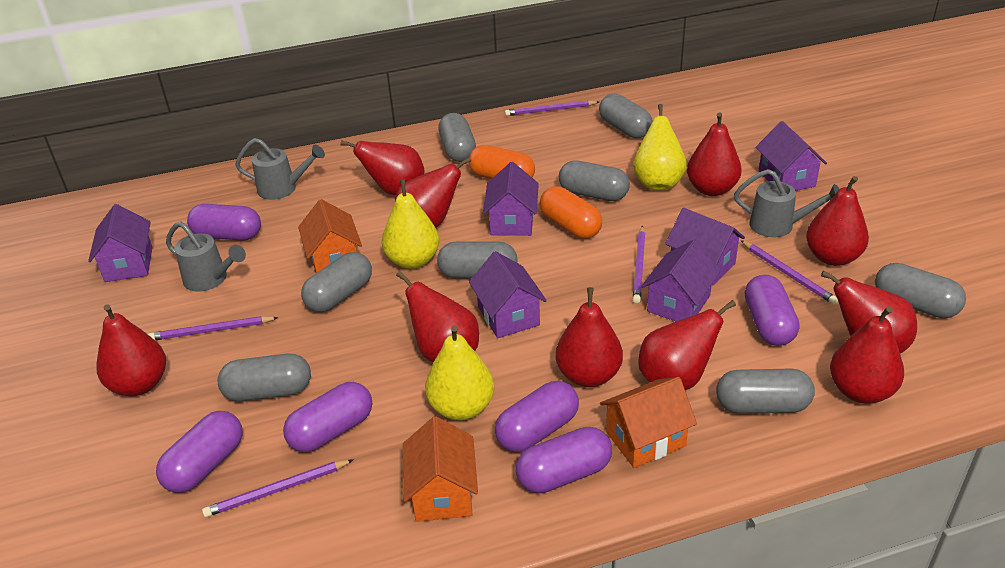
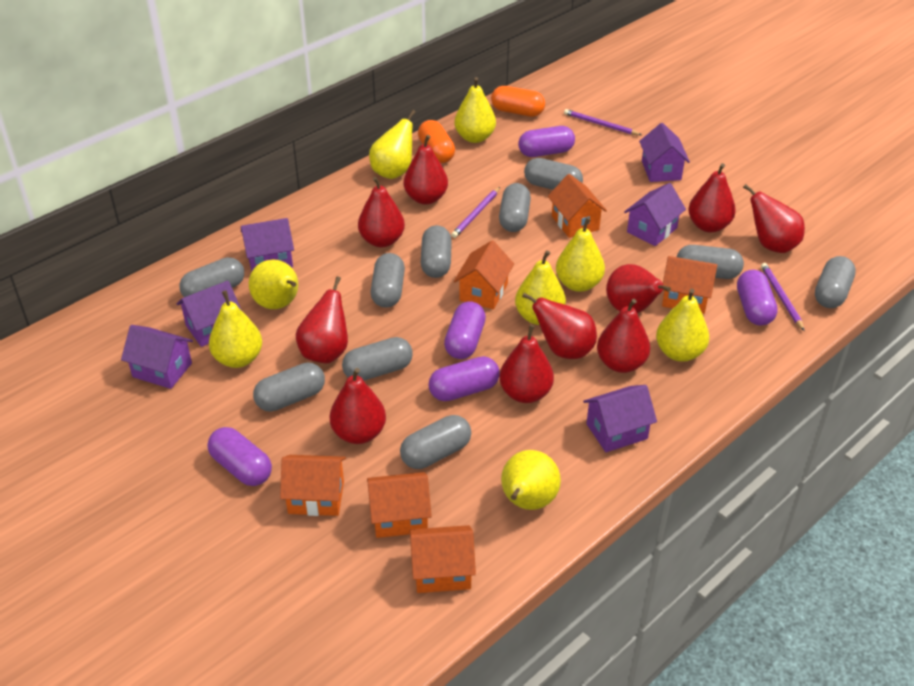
grey capsule: [218,354,311,401] [301,252,372,312] [437,242,518,279] [438,113,476,162] [559,160,630,201] [599,94,652,138] [716,368,815,414] [875,263,966,318] = 8 -> [180,257,244,297] [253,362,325,412] [342,337,413,381] [370,253,405,308] [400,415,471,469] [421,225,452,278] [499,183,531,232] [524,158,583,190] [677,245,744,279] [815,256,856,308] = 10
grey watering can: [166,222,246,292] [235,138,325,200] [734,169,839,238] = 3 -> none = 0
orange house: [298,199,362,273] [403,416,478,522] [600,377,697,468] = 3 -> [280,455,346,516] [367,472,432,538] [409,525,476,593] [454,240,514,309] [548,174,607,238] [662,256,717,314] = 6
purple capsule: [156,411,243,493] [187,204,261,241] [283,382,372,452] [495,381,579,452] [516,427,612,493] [745,275,799,346] = 6 -> [207,427,272,486] [429,356,500,401] [444,301,486,359] [518,126,575,157] [737,270,778,326] = 5
purple pencil: [148,316,279,340] [202,460,353,517] [505,100,599,116] [633,226,646,303] [741,240,838,304] = 5 -> [451,187,500,238] [564,109,642,135] [761,263,805,331] = 3
yellow pear: [382,179,439,269] [425,325,494,420] [633,104,687,190] = 3 -> [209,291,262,368] [249,259,298,309] [369,110,416,179] [454,77,496,143] [501,450,561,510] [515,251,566,325] [556,218,605,292] [656,289,709,362] = 8

